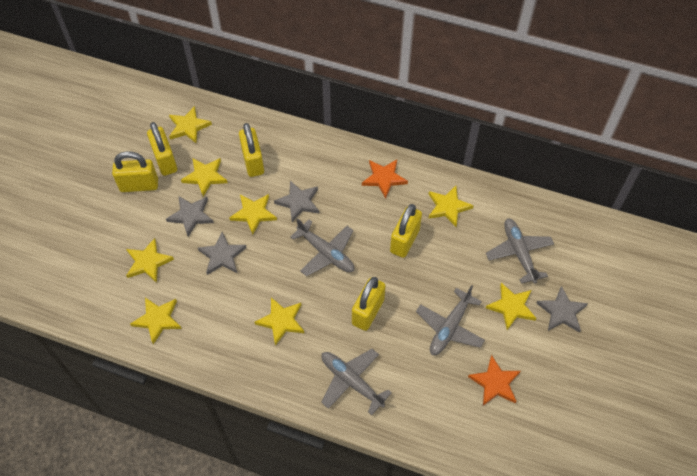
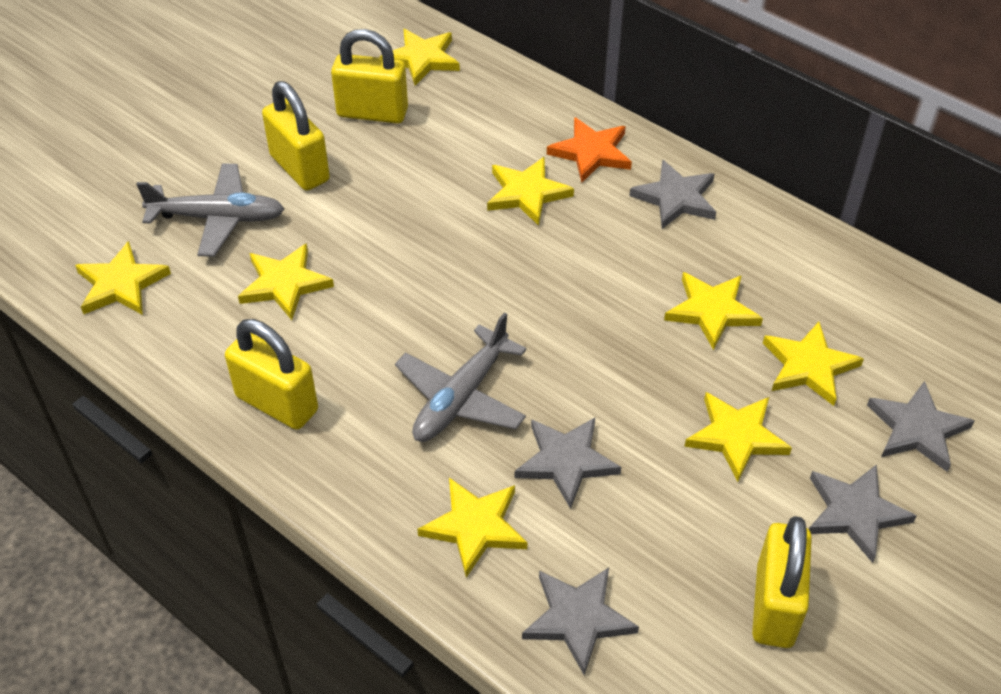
grey plane: [291,218,354,276] [321,349,392,415] [416,285,485,355] [486,218,554,284] = 4 -> [136,163,284,257] [395,312,527,442] = 2
grey star: [166,196,214,237] [198,232,247,275] [274,181,319,222] [536,286,588,333] = 4 -> [515,418,621,509] [522,568,639,675] [630,160,716,229] [809,464,917,563] [867,381,975,472] = 5
orange star: [362,160,408,198] [468,355,521,406] = 2 -> [547,117,632,183] = 1
yellow padlock: [112,151,158,192] [147,122,177,176] [239,123,264,177] [352,277,386,331] [390,204,422,258] = 5 -> [225,319,318,430] [262,81,330,191] [331,29,408,123] [752,516,812,648] = 4

